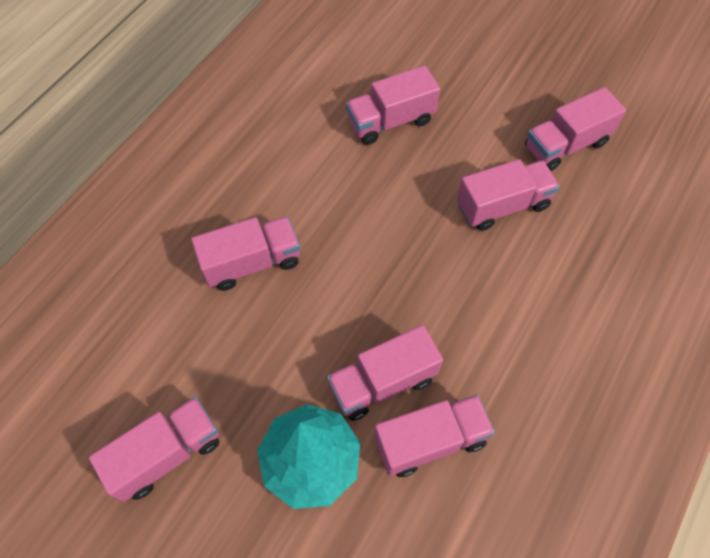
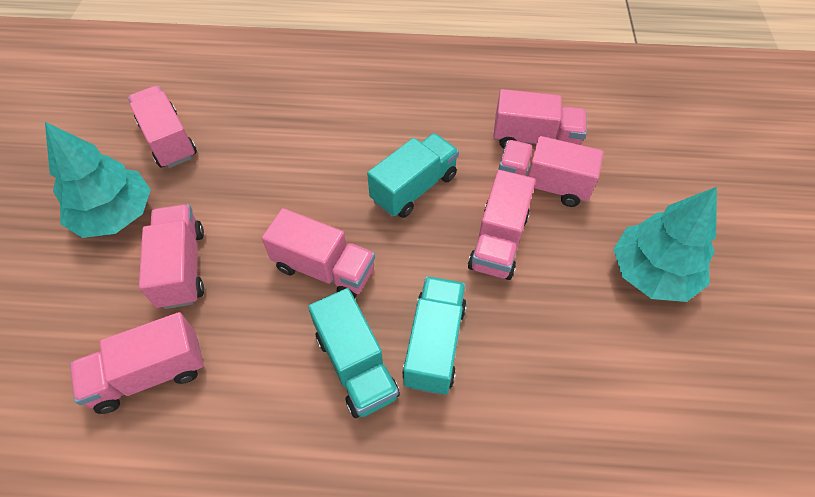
turquoise tree: [257,404,360,509] = 1 -> [45,122,151,238] [613,187,717,302] = 2
turquoise truck: none = 0 -> [308,288,400,418] [367,133,459,218] [402,276,467,395] = 3

